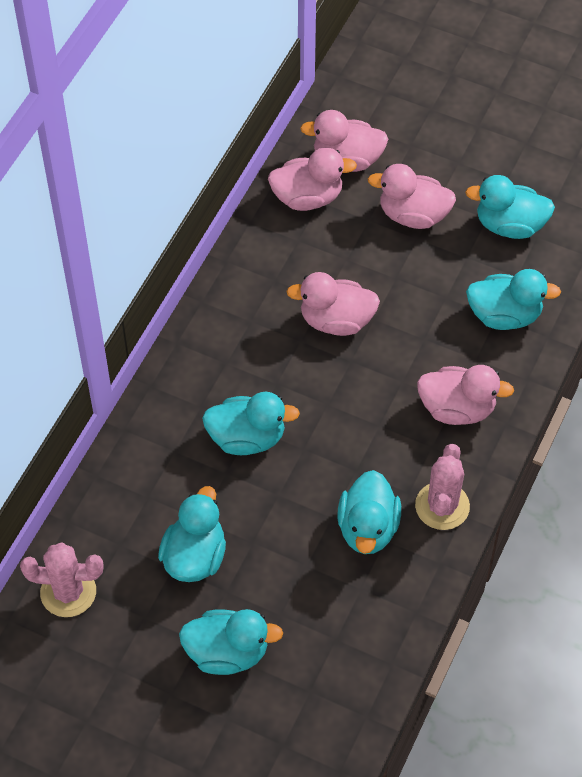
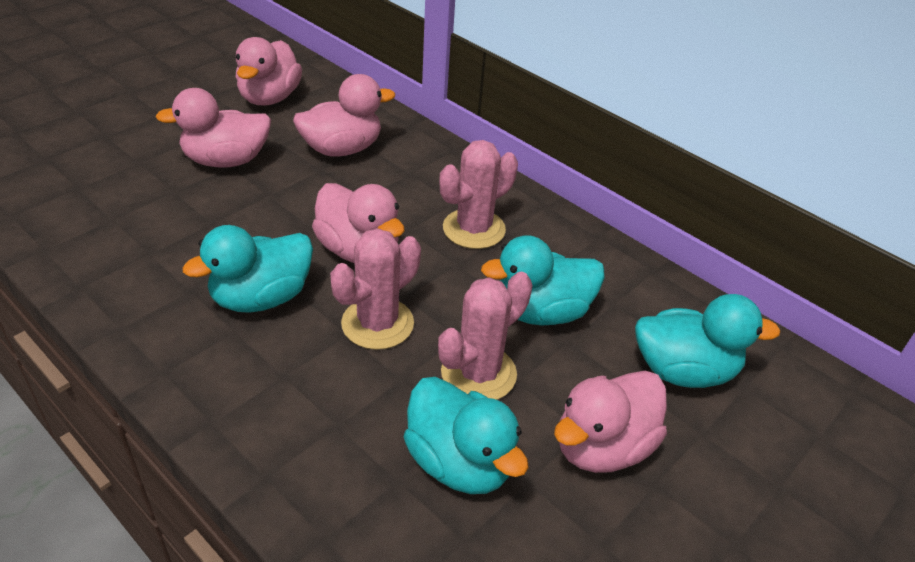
pink cactus: [20,542,103,617] [415,444,470,530] = 2 -> [330,228,421,350] [438,272,533,400] [439,140,518,249] = 3
turquoise duck: [158,486,226,582] [179,609,283,675] [202,392,300,455] [337,470,401,554] [465,175,555,239] [466,269,561,330] = 6 -> [183,225,313,313] [404,377,529,494] [481,235,605,325] [635,294,780,388] = 4

